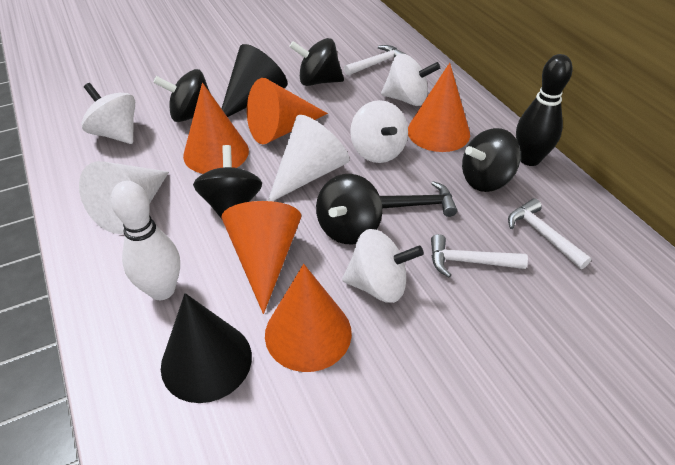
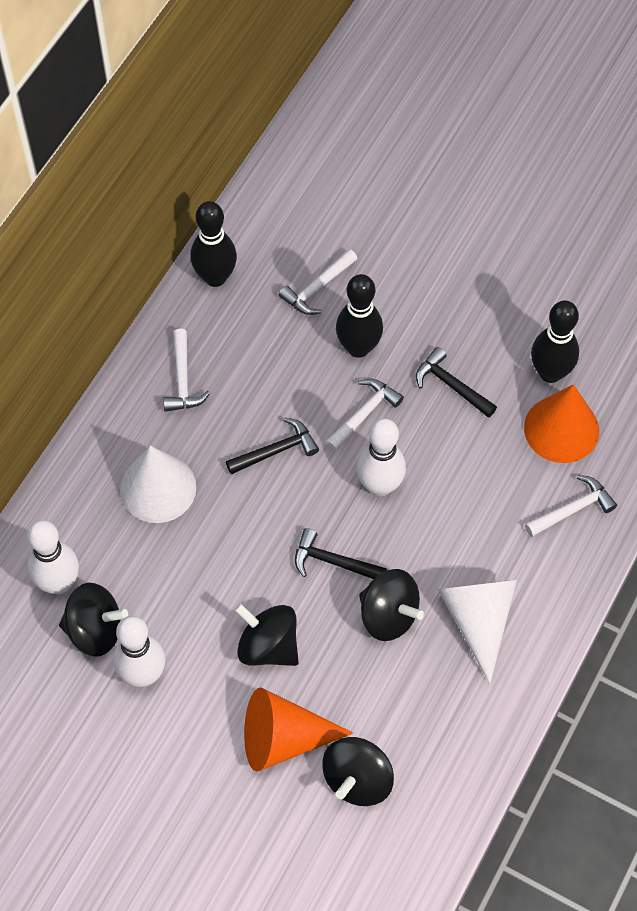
black bowling pin: [516,54,573,166] = 1 -> [190,201,237,287] [336,274,383,358] [531,301,579,383] = 3
black cone: [161,293,252,403] [222,44,287,117] = 2 -> none = 0
black hammer: [380,181,457,217] = 1 -> [226,418,319,475] [295,528,387,579] [416,347,497,418] = 3
black spinning top: [153,69,210,122] [193,145,262,219] [289,38,344,86] [316,174,382,244] [462,128,521,192] = 5 -> [59,583,128,656] [234,603,299,666] [322,737,394,806] [359,569,424,641] = 4
orange cone: [183,83,249,174] [221,201,301,314] [247,78,328,144] [265,264,352,372] [408,63,470,152] = 5 -> [244,687,353,772] [524,384,599,463] = 2
white bowling pin: [111,181,180,300] = 1 -> [27,520,79,594] [113,616,165,687] [357,418,406,496] = 3
white hammer: [344,45,407,76] [431,234,528,278] [508,198,592,269] = 3 -> [163,329,210,412] [279,249,358,315] [326,379,404,451] [525,475,617,537] = 4
white spinning top: [82,83,135,144] [342,229,424,303] [350,100,408,163] [381,54,440,106] = 4 -> none = 0

